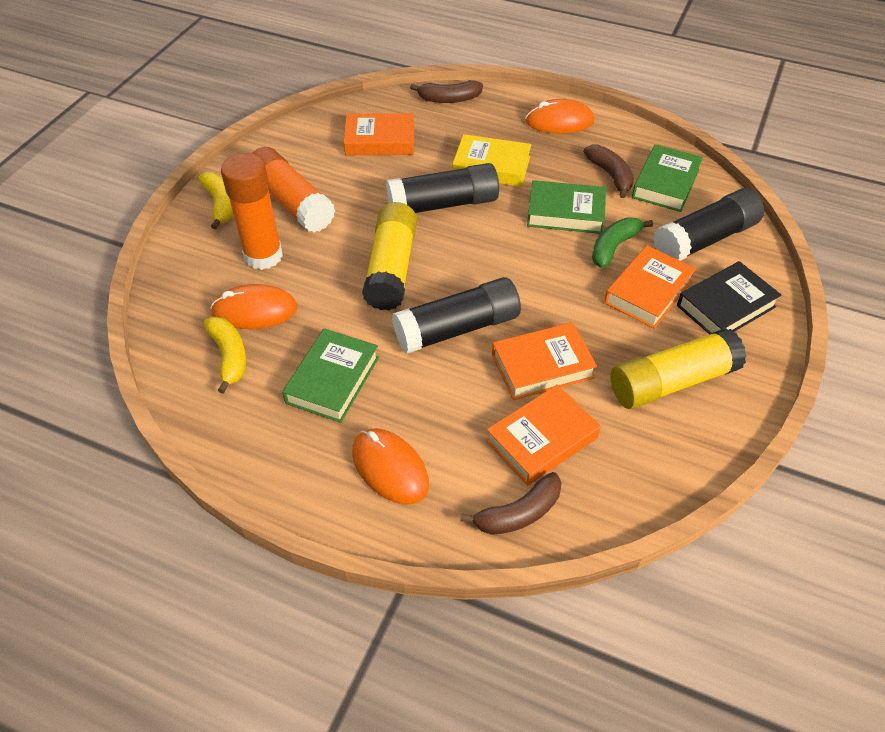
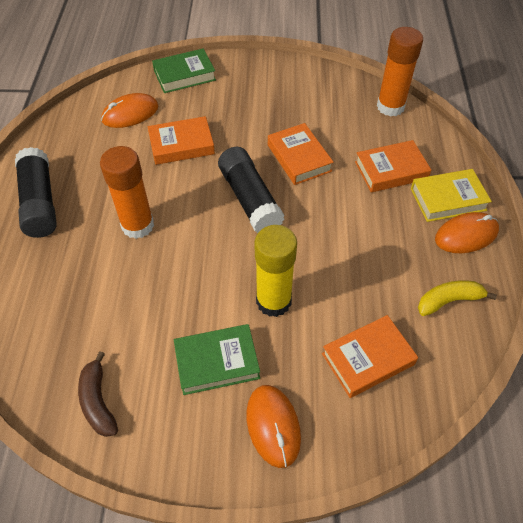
black book: [677,261,781,335] = 1 -> none = 0
black glue stick: [386,163,499,213] [392,277,521,354] [653,188,764,261] = 3 -> [15,147,57,238] [218,147,284,234] = 2
brown banana: [410,80,483,103] [460,472,562,535] [583,145,634,198] = 3 -> [78,352,118,437] = 1
green banana: [592,218,653,268] = 1 -> none = 0
green book: [282,328,379,423] [527,180,606,234] [632,144,703,212] = 3 -> [152,48,216,93] [174,324,260,395] = 2
yellow banana: [199,172,234,230] [204,317,246,394] = 2 -> [418,280,497,316] = 1
yellow glue stick: [362,202,417,310] [610,328,747,409] = 2 -> [255,225,297,317] = 1

